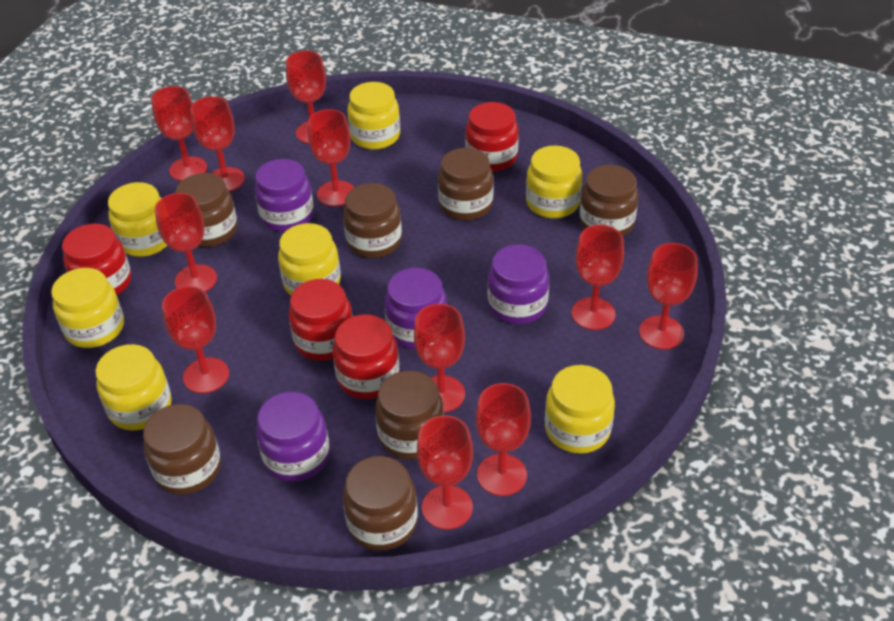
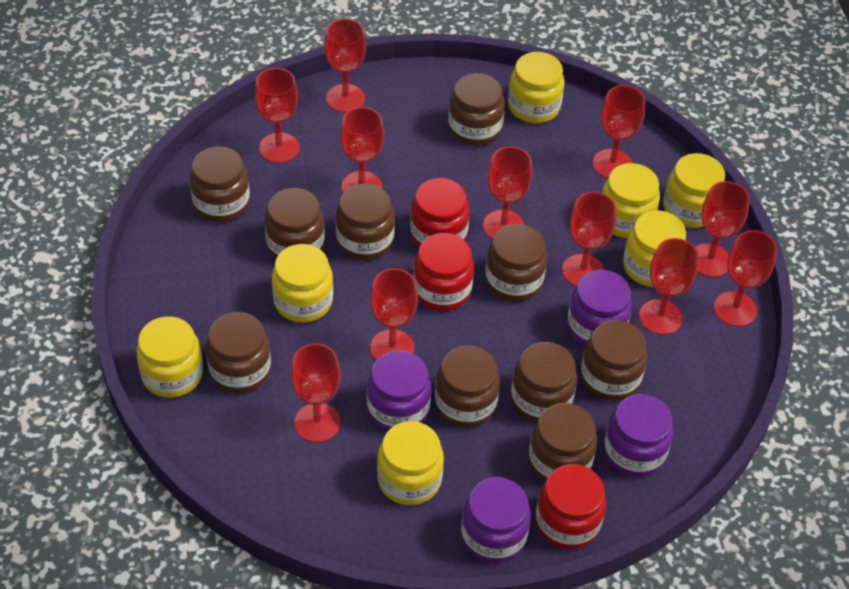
brown jar: [143,404,221,495] [176,173,238,247] [343,183,402,258] [343,456,418,551] [375,371,444,459] [438,148,494,221] [579,165,639,236] = 7 -> [190,146,250,222] [206,312,271,393] [265,188,325,259] [336,184,395,260] [435,346,500,427] [448,73,505,146] [485,224,547,301] [511,342,577,423] [529,403,597,482] [581,320,647,401] = 10
red jar: [62,224,131,295] [289,279,353,361] [333,314,399,399] [465,102,519,172] = 4 -> [410,178,470,247] [413,233,474,311] [536,464,606,549] = 3

